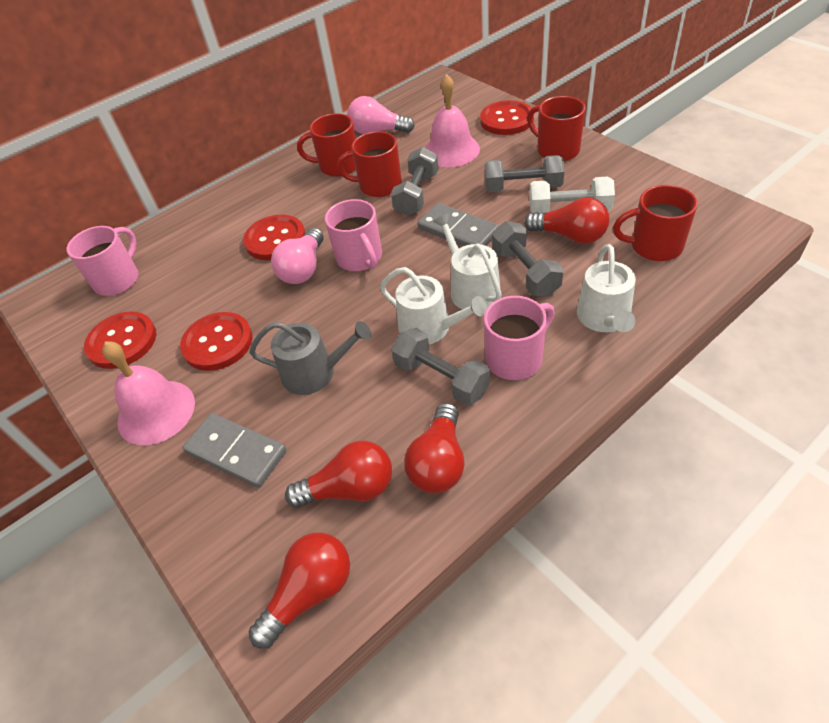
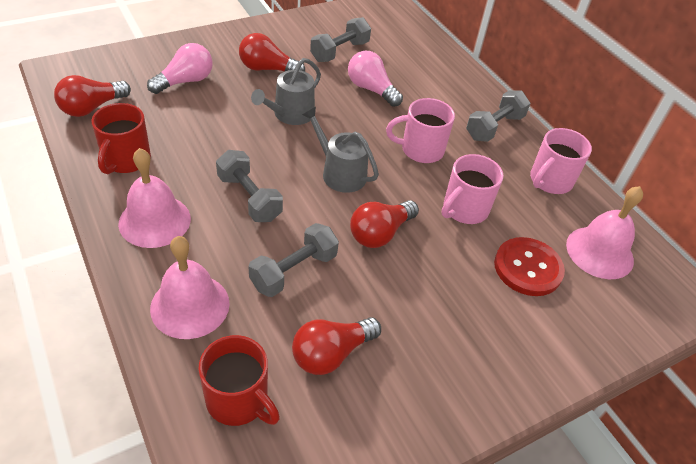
grey domino: [183,413,287,488] [418,203,499,246] = 2 -> none = 0
grey watering can: [249,321,371,395] = 1 -> [251,58,321,125] [302,107,379,193] = 2
pink bell: [102,341,195,445] [425,74,480,167] = 2 -> [118,148,191,248] [150,236,230,339] [566,186,643,279] = 3
red button: [84,311,156,369] [180,312,253,371] [243,215,305,260] [480,100,534,135] = 4 -> [494,237,565,296] = 1
red mug: [297,113,356,177] [337,131,402,197] [527,96,585,161] [613,185,698,261] = 4 -> [91,103,151,174] [198,335,280,426] = 2
white dumbbell: [529,177,615,213] = 1 -> none = 0
white watering can: [380,267,487,344] [433,213,502,310] [577,244,636,332] = 3 -> none = 0

